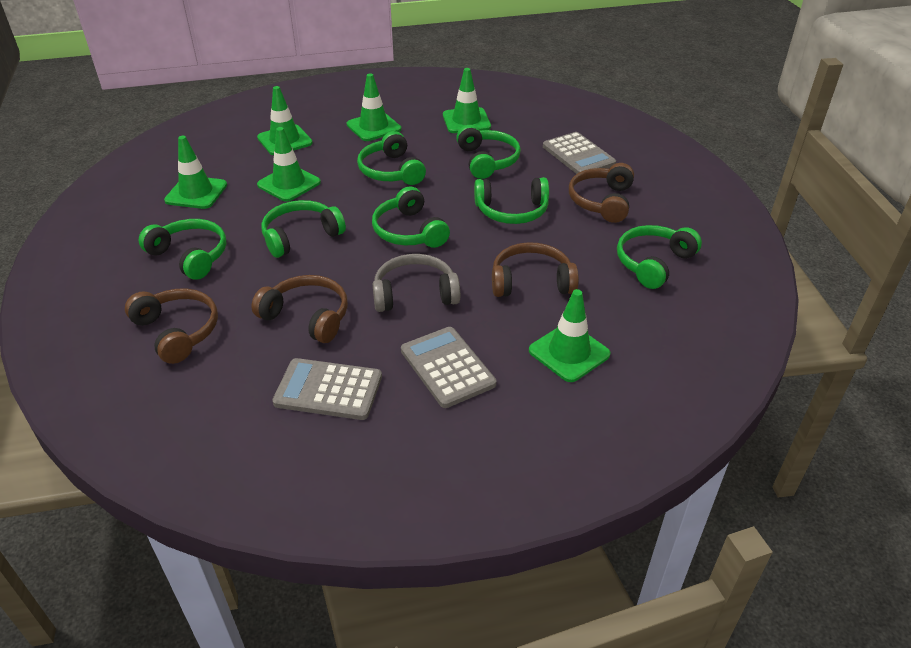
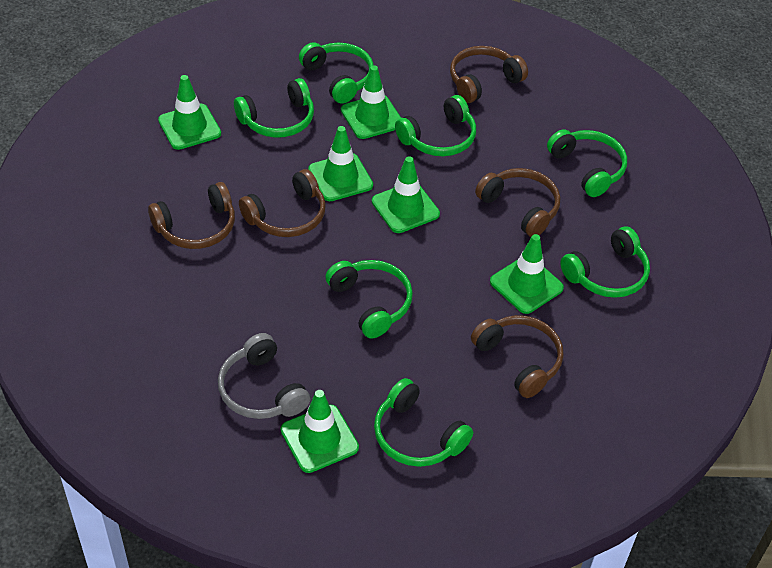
brown headphones: [125,288,218,364] [251,275,348,343] [492,242,579,297] [569,163,634,223] = 4 -> [148,182,235,249] [239,169,326,237] [450,46,528,103] [471,315,564,398] [475,168,560,237] = 5
grey calculator: [272,358,382,420] [401,327,496,408] [543,132,616,174] = 3 -> none = 0

